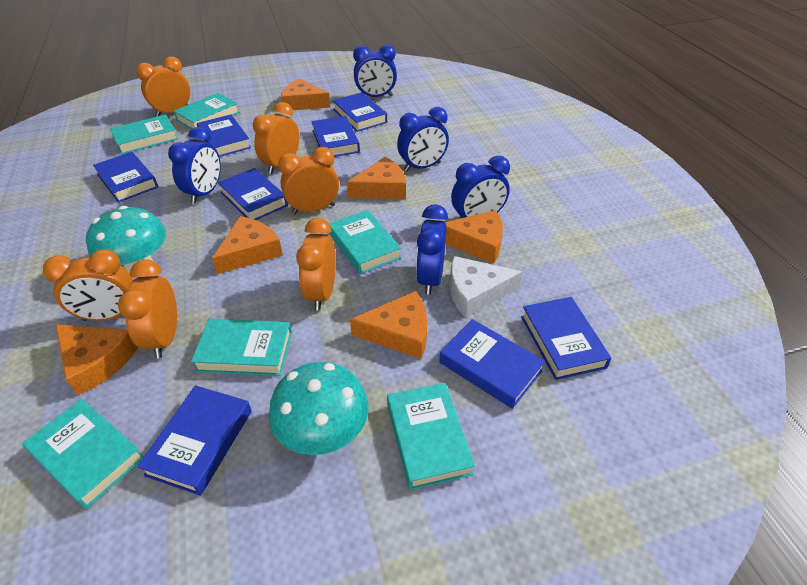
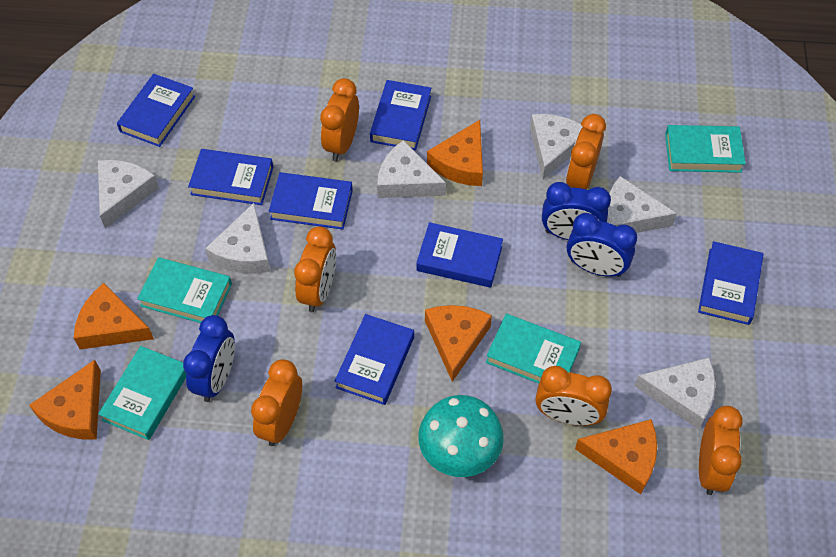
blue book: [93,152,158,203] [137,385,252,496] [197,114,251,157] [218,168,288,220] [311,116,360,157] [332,92,387,132] [439,319,545,409] [521,297,612,380] = 8 -> [117,74,195,147] [188,149,273,205] [269,172,353,229] [335,314,414,405] [370,80,431,150] [416,222,503,288] [698,241,763,325] = 7
blue clock: [168,127,221,204] [353,45,397,97] [397,107,449,171] [416,204,448,295] [451,156,510,219] = 5 -> [183,315,235,402] [542,182,611,240] [567,213,637,277] = 3
orange cheese: [56,324,138,395] [212,216,283,274] [281,78,331,110] [347,157,406,199] [350,291,427,359] [445,210,503,264] = 6 -> [29,360,101,439] [74,283,154,349] [425,305,492,382] [427,120,483,186] [575,419,657,494] = 5
turquoise book: [22,399,144,509] [110,114,178,154] [173,93,240,129] [191,319,292,376] [329,210,401,274] [387,383,475,490] = 6 -> [98,346,186,440] [137,257,232,323] [486,314,581,384] [665,125,746,173] = 4
turquoise mushroom: [86,206,166,273] [269,362,369,455] = 2 -> [418,395,504,477] = 1
white cheese: [450,256,522,317] = 1 -> [98,160,159,228] [205,203,270,274] [377,140,446,198] [530,114,583,180] [607,176,677,233] [634,358,715,429] = 6

